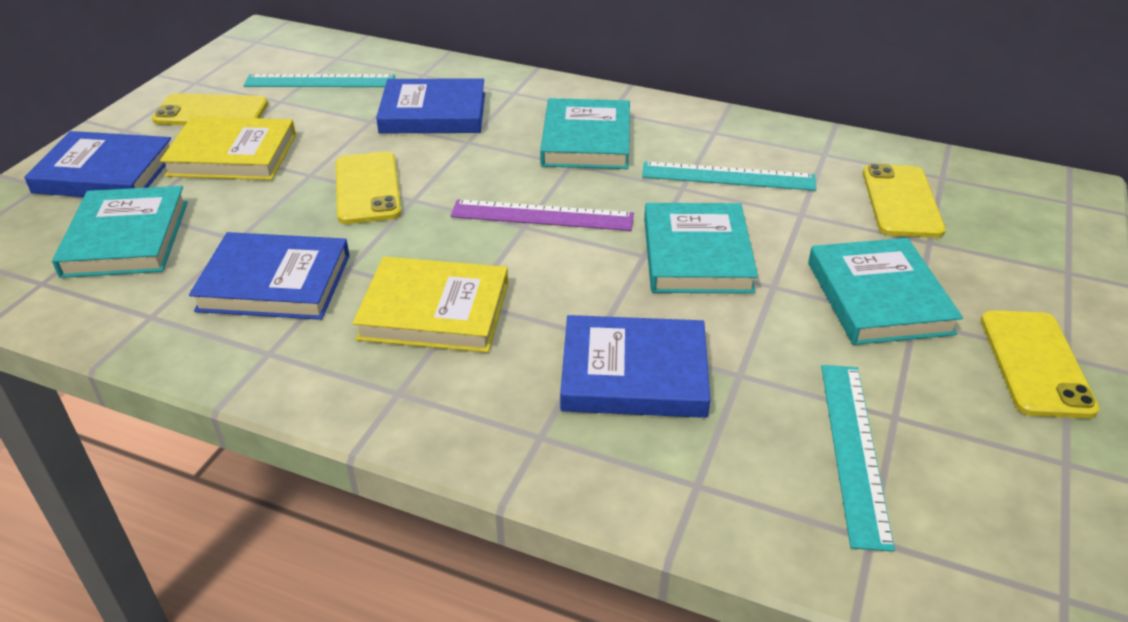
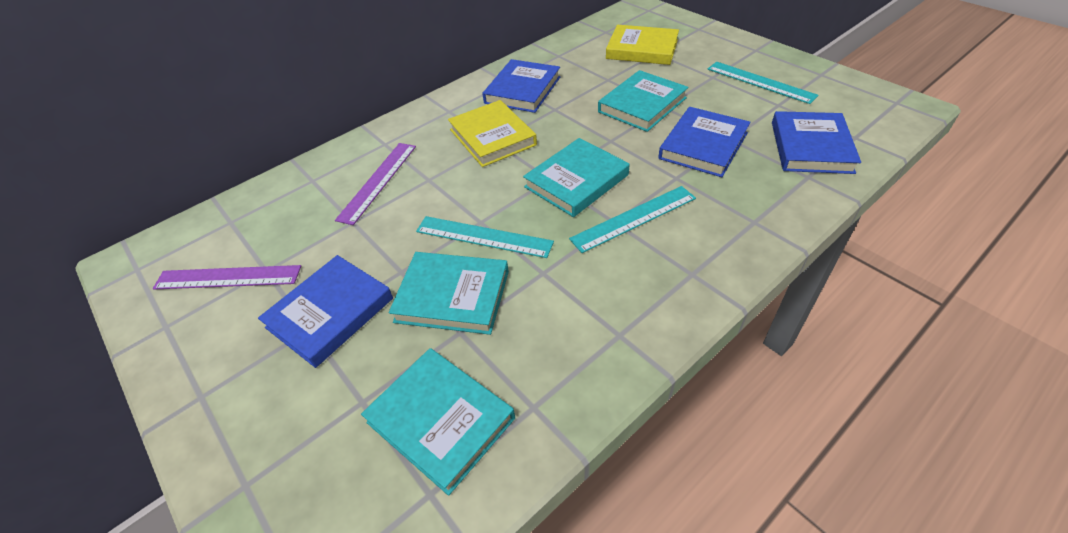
purple ruler: [451,199,634,231] = 1 -> [153,265,301,289] [335,143,416,225] = 2
yellow phone: [152,93,268,125] [336,152,402,224] [863,164,946,238] [981,310,1100,418] = 4 -> none = 0

